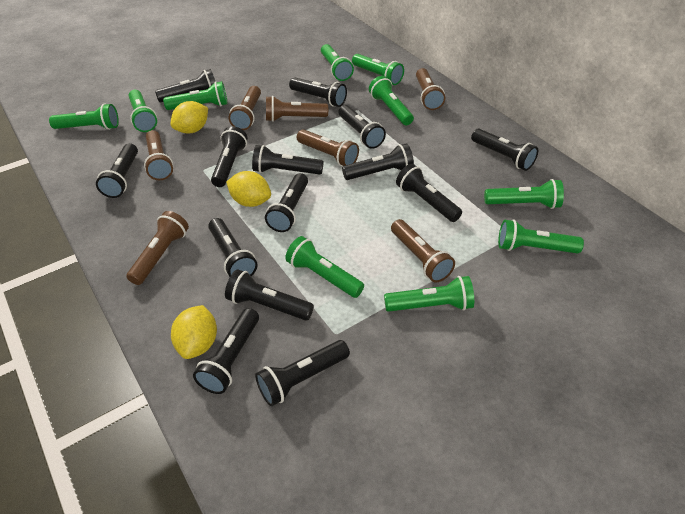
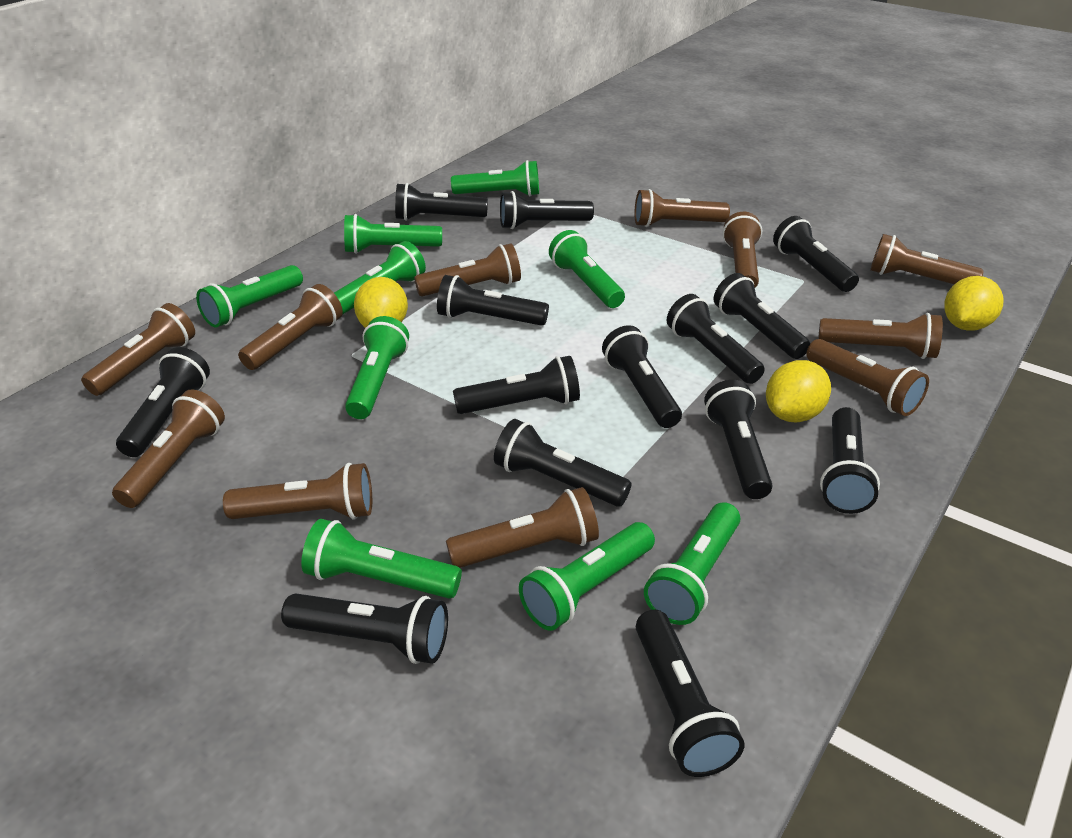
brown flashlight: [126,211,189,285] [144,130,173,180] [229,86,261,130] [266,96,328,122] [297,129,359,166] [391,219,455,283] [416,68,445,110] = 7 -> [81,303,195,396] [112,389,225,508] [223,463,372,520] [238,284,343,370] [414,243,521,296] [446,487,599,568] [635,189,730,227] [723,212,762,288] [806,339,929,416] [818,313,943,359] [870,234,984,284] = 11
green flashlight: [49,104,119,130] [129,90,157,132] [163,81,228,110] [285,236,364,298] [321,44,354,81] [352,54,404,85] [369,76,414,125] [384,276,474,312] [484,179,564,209] [498,220,584,253] = 10 -> [196,265,303,328] [301,519,462,598] [334,241,426,315] [344,214,442,254] [345,316,409,419] [451,160,539,196] [519,522,655,631] [549,230,625,308] [644,502,740,625] = 9

